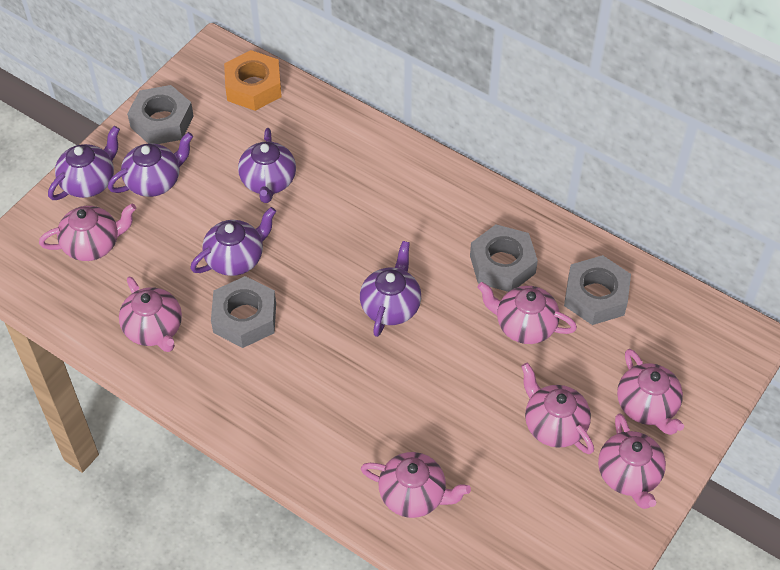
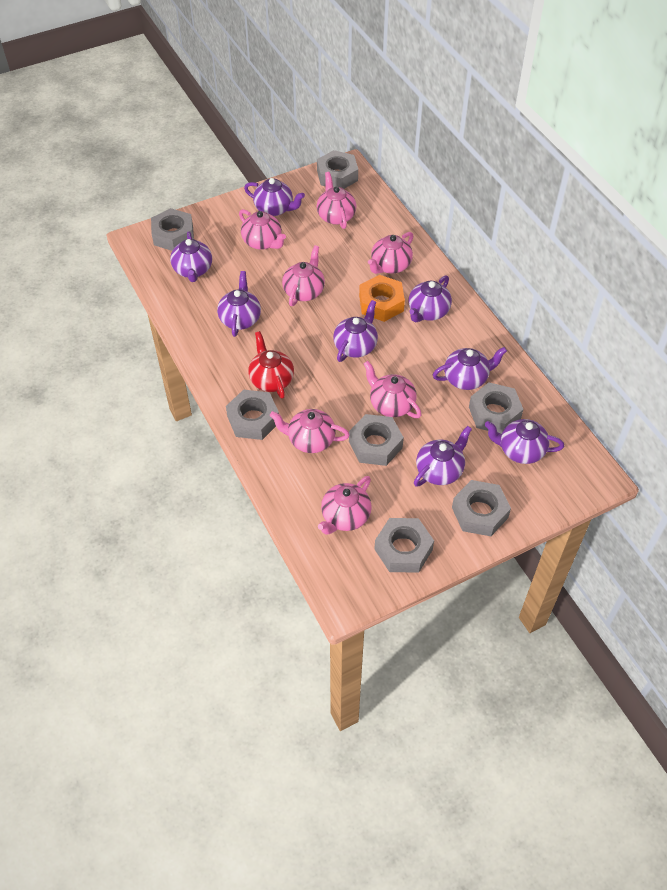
grey nut: [127,85,194,144] [211,276,276,348] [470,224,538,292] [564,255,631,325] = 4 -> [151,208,194,251] [226,389,279,440] [317,150,358,189] [349,414,404,466] [374,518,434,573] [452,480,511,536] [469,382,523,434] = 7
purple teapot: [48,126,120,200] [108,132,193,197] [190,207,276,276] [238,128,296,203] [360,241,421,337] = 5 -> [170,231,212,282] [217,271,261,337] [244,178,305,216] [333,300,378,362] [409,275,452,322] [414,426,472,487] [433,347,507,390] [485,419,564,464] = 8
red teapot: none = 0 -> [248,331,294,399] = 1

